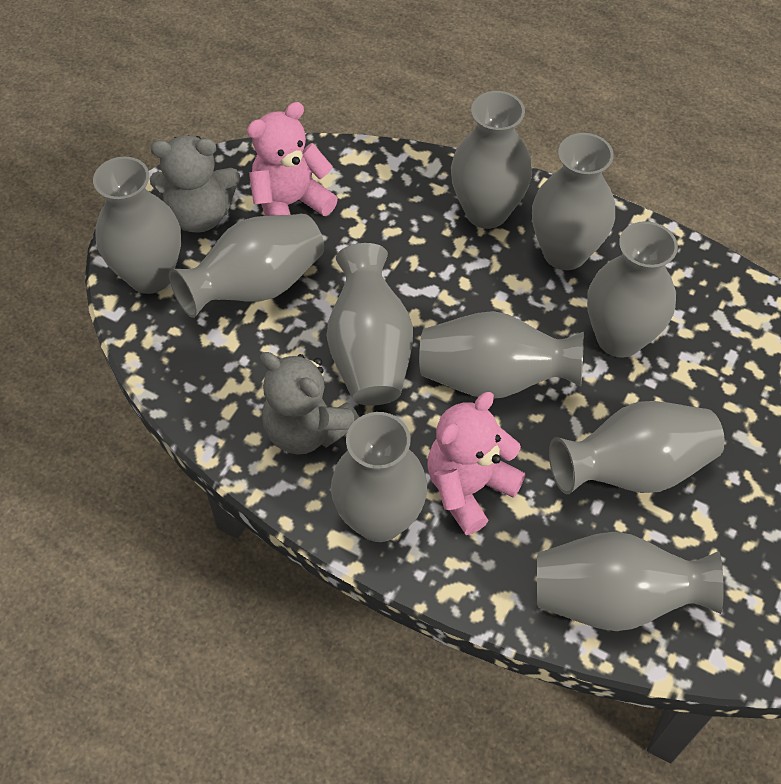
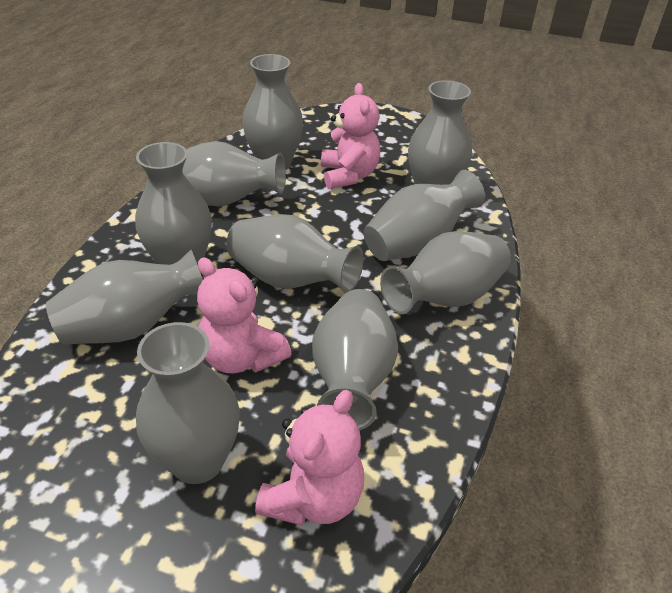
grey teddy bear: [150,135,240,233] [260,352,359,455] = 2 -> none = 0
pink teddy bear: [247,102,338,216] [427,392,526,535] = 2 -> [197,257,292,373] [255,390,364,526] [321,83,380,189] = 3

